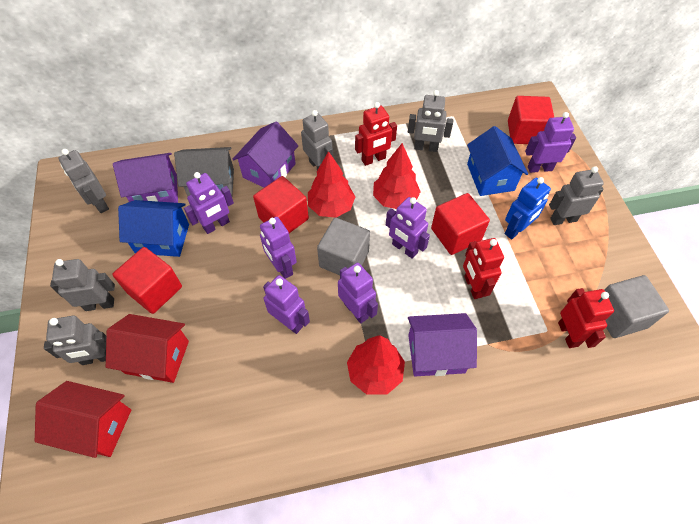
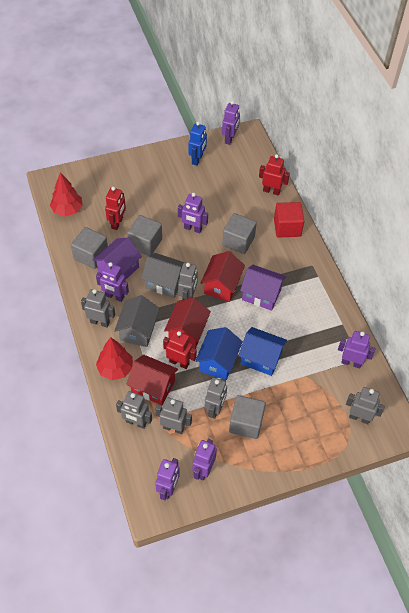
grey cube: [317,218,370,275] [605,275,669,338] = 2 -> [71,227,108,269] [127,215,162,256] [222,213,257,254] [229,395,266,439] = 4
grey house: [174,147,234,196] = 1 -> [114,295,160,347] [141,253,185,298] = 2
purple house: [113,153,178,203] [232,122,298,188] [408,313,477,376] = 3 -> [93,238,142,280] [240,265,286,311] = 2
red cube: [112,247,182,314] [253,176,309,233] [431,193,490,255] [508,96,554,144] = 4 -> [274,202,304,238] = 1
red house: [35,381,131,458] [106,314,189,383] = 2 -> [126,355,178,405] [164,297,211,349] [201,251,245,302] = 3
red tree: [308,151,355,218] [347,335,405,395] [373,143,421,209] = 3 -> [50,172,83,216] [96,337,133,380] = 2

